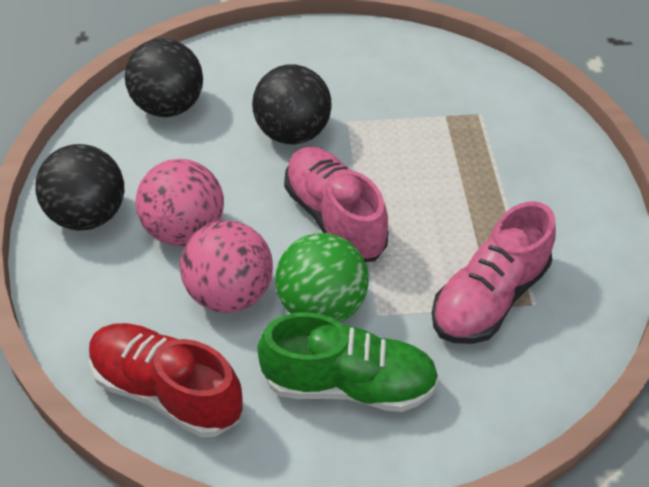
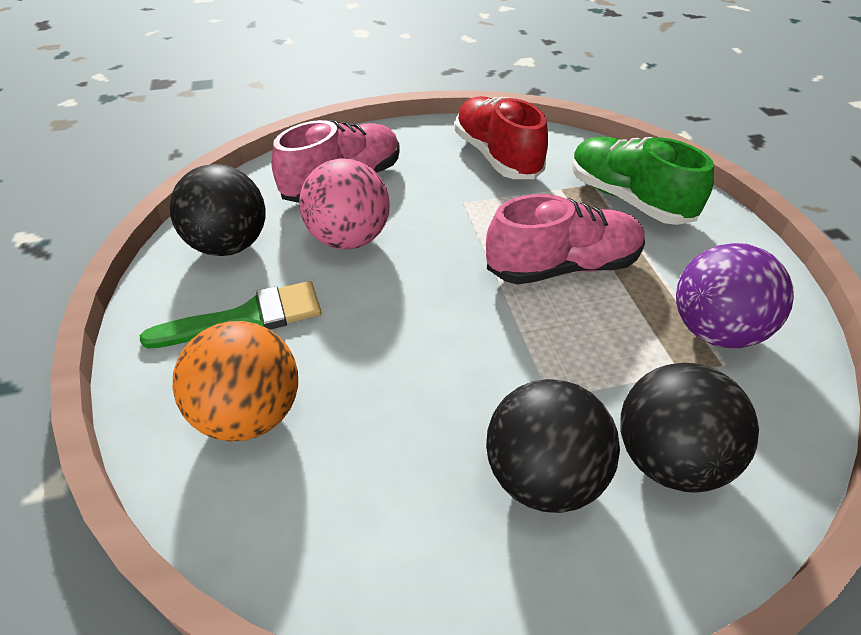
green ball: [275,233,368,323] = 1 -> none = 0
green brush: none = 0 -> [140,281,321,349] = 1
orange ball: none = 0 -> [173,321,298,442] = 1
pink ball: [135,159,224,246] [180,220,273,313] = 2 -> [299,159,390,250] = 1
purple ball: none = 0 -> [676,243,794,348] = 1

